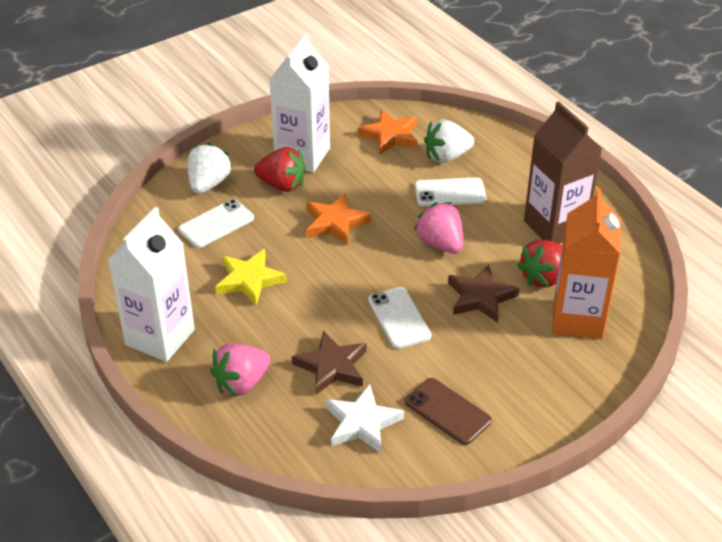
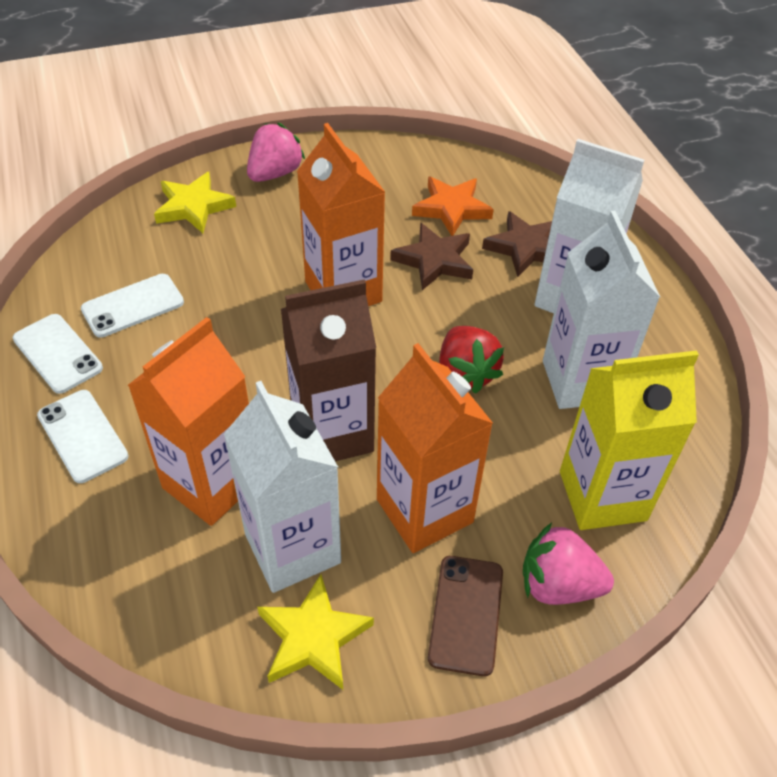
orange carton: [552,188,621,339] = 1 -> [128,317,249,526] [297,123,386,306] [377,343,493,553] = 3
orange star: [307,193,371,245] [358,110,417,155] = 2 -> [412,177,494,236] = 1
red strawberry: [254,147,306,192] [517,240,562,288] = 2 -> [439,326,504,394] = 1
white carton: [107,207,195,362] [269,34,330,173] = 2 -> [224,381,341,593] [534,139,644,313] [543,211,660,409] = 3
white star: [326,384,404,453] = 1 -> none = 0
white strawberry: [187,143,232,194] [424,119,474,163] = 2 -> none = 0
yellow carton: none = 0 -> [560,351,699,530] = 1
yellow star: [215,249,287,306] = 1 -> [154,172,236,233] [257,575,374,690] = 2

